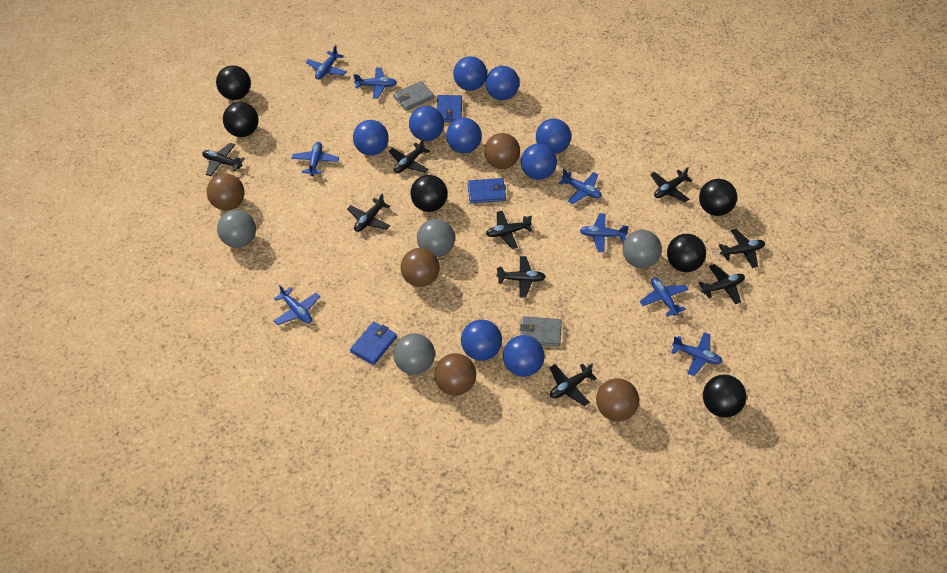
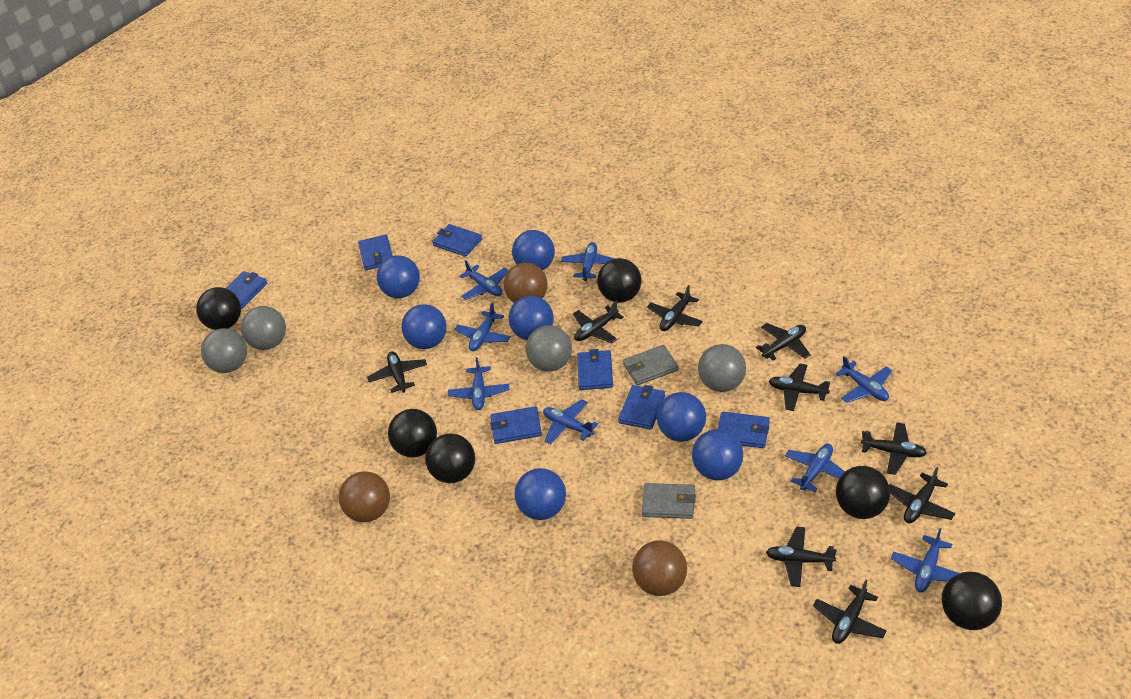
blue ball: [353,120,389,156] [409,106,444,141] [446,118,482,153] [453,56,487,91] [461,320,502,361] [485,66,520,100] [503,335,545,377] [521,144,557,180] [536,118,571,154] = 9 -> [377,255,420,298] [401,304,447,349] [508,296,554,340] [512,230,555,270] [515,468,566,520] [657,392,706,442] [692,429,743,480] = 7
blue wallet: [350,322,397,365] [437,95,462,122] [467,178,506,203] = 3 -> [226,271,267,309] [358,234,393,270] [432,224,482,257] [490,406,542,444] [577,349,613,390] [618,385,665,430] [717,412,770,448] = 7
brown ball: [207,173,245,211] [401,248,440,287] [434,353,476,396] [484,133,520,169] [596,378,639,421] = 5 -> [339,471,390,522] [504,263,548,303] [632,540,687,596] = 3

